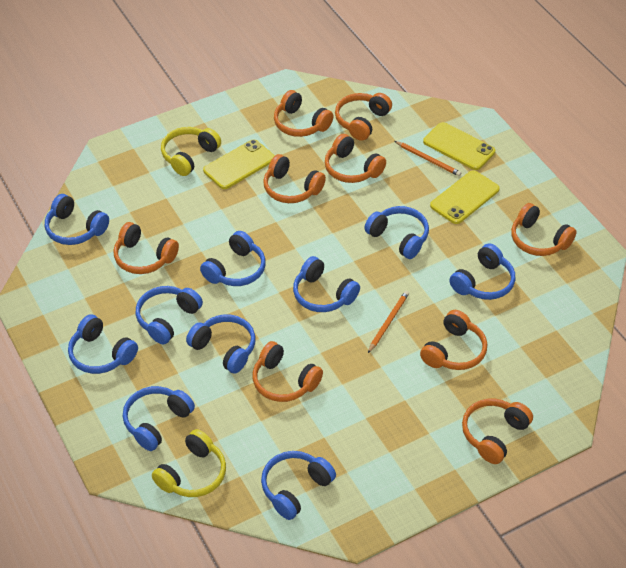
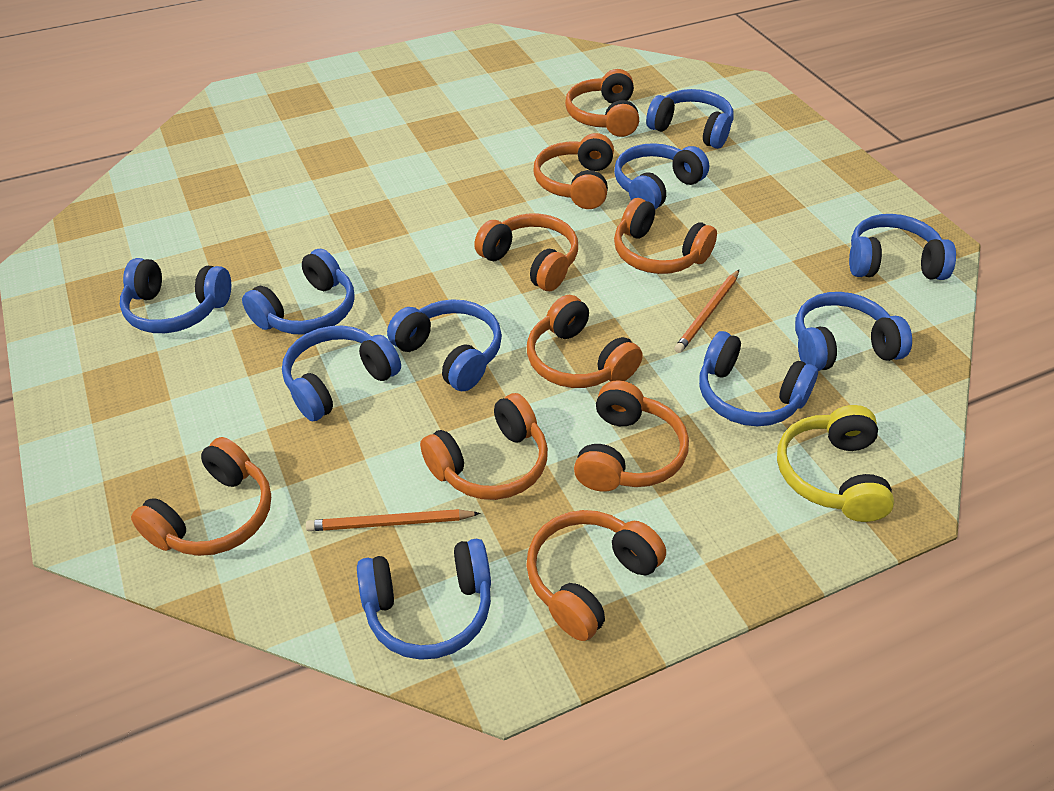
yellow headphones: [152,429,226,497] [161,127,221,176] = 2 -> [777,405,894,522] = 1
yellow phone: [203,140,275,189] [423,122,495,170] [430,170,500,224] = 3 -> none = 0

